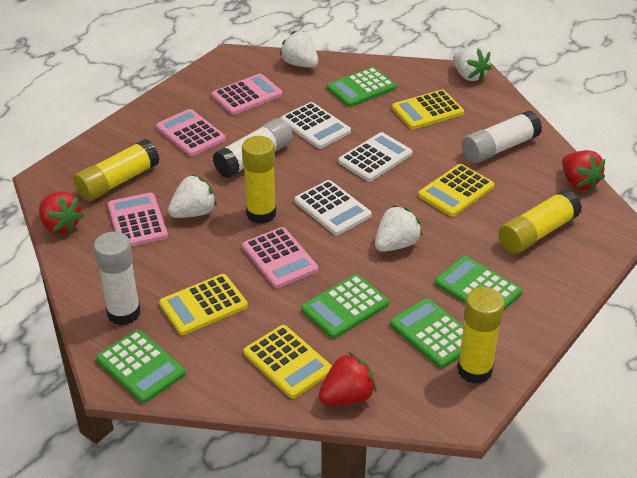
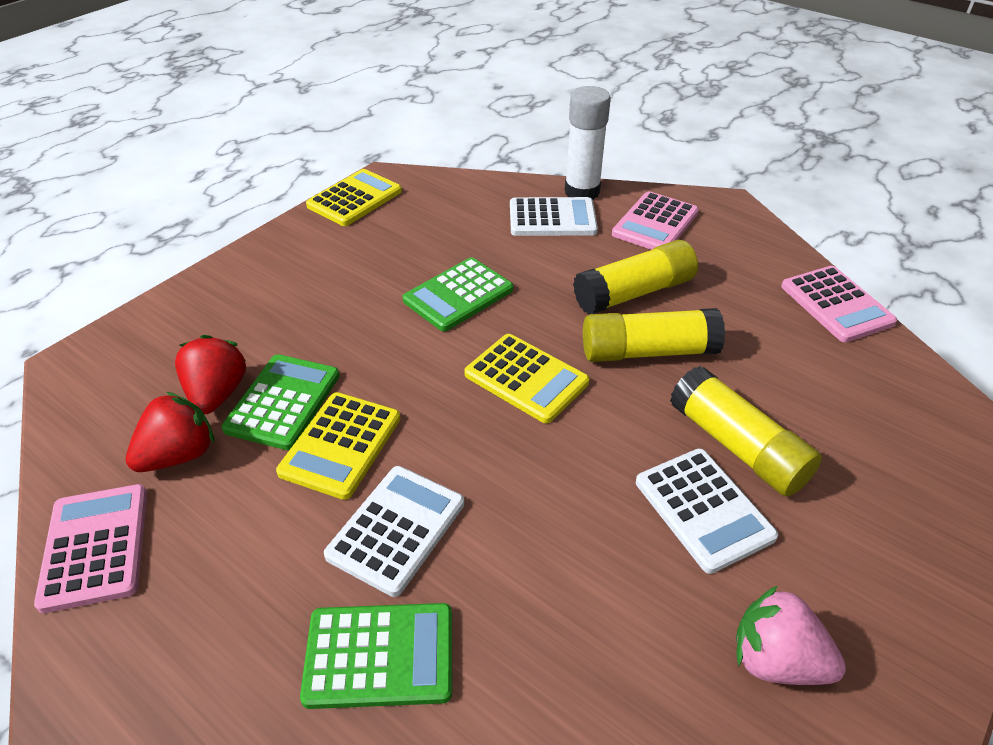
green calculator: [96,330,186,403] [301,274,389,339] [327,67,397,107] [390,298,464,368] [435,256,522,310] = 5 -> [221,354,340,450] [300,603,452,709] [403,257,513,331] = 3
pink calculator: [108,193,168,247] [156,109,226,156] [212,74,282,115] [242,227,318,288] = 4 -> [34,484,147,613] [612,191,699,250] [781,266,897,342] = 3
pink strawberry: none = 0 -> [736,586,846,685] = 1
red strawberry: [39,192,84,233] [318,352,376,405] [562,150,605,191] = 3 -> [126,392,215,472] [175,335,246,414] = 2
white glue stick: [93,232,141,325] [213,118,293,178] [462,110,542,163] = 3 -> [565,86,611,200] = 1
white strawberry: [168,175,217,218] [280,31,318,68] [375,205,422,252] [453,45,491,82] = 4 -> none = 0
yellow calculator: [159,274,248,335] [243,325,332,399] [392,90,464,129] [418,164,495,217] = 4 -> [276,392,400,500] [306,169,402,226] [464,334,589,423] = 3
yellow glue stick: [73,139,160,201] [242,136,276,224] [457,287,505,384] [498,189,582,254] = 4 -> [573,240,698,314] [583,308,725,362] [670,366,822,497] = 3

